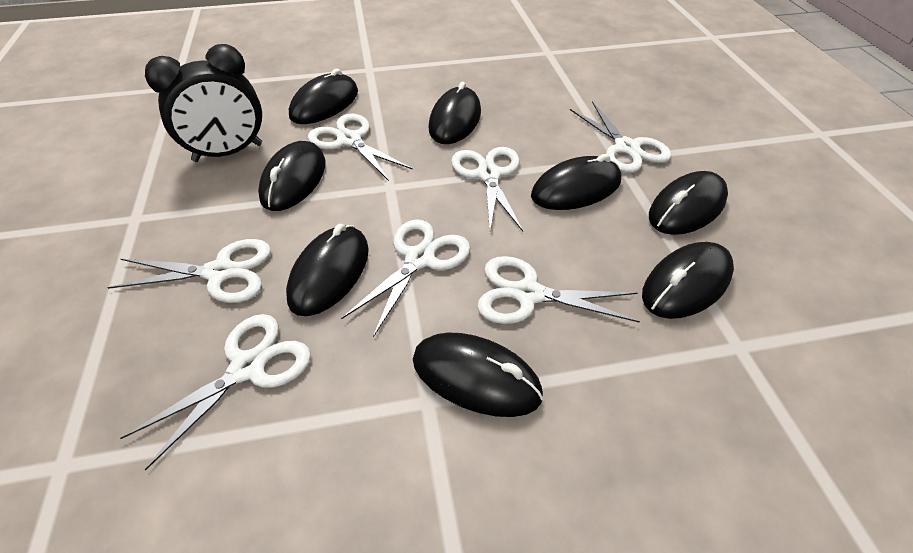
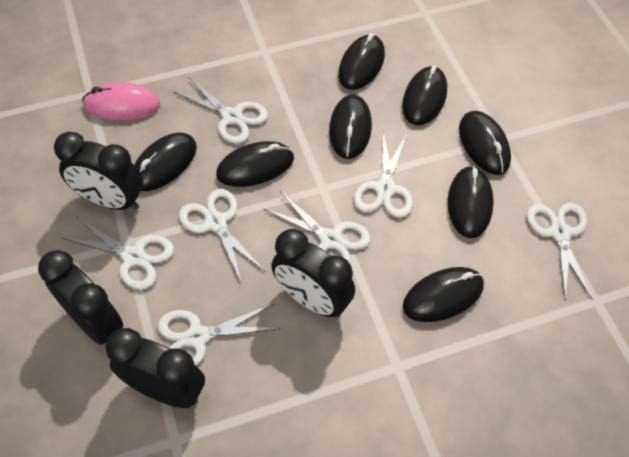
black clock: [145,44,262,162] = 1 -> [38,250,123,345] [54,132,143,210] [106,328,205,408] [271,229,355,318] = 4
pink mouse: none = 0 -> [82,82,160,121] = 1

